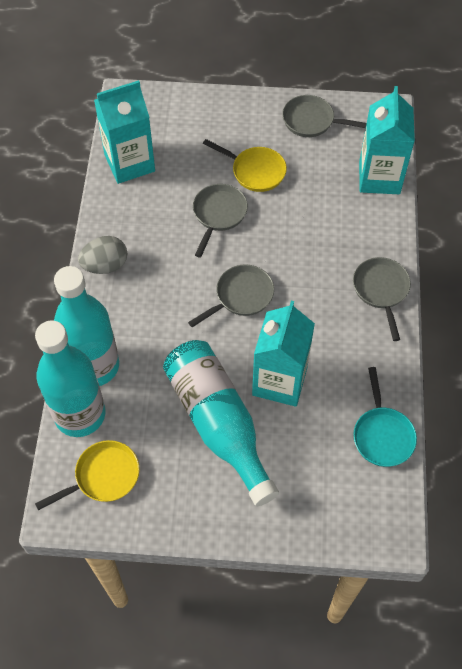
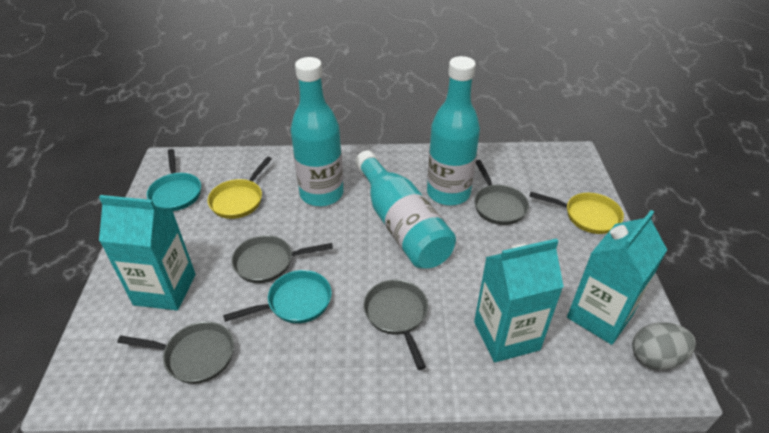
turquoise pan: [353,367,417,467] = 1 -> [147,149,201,211] [223,270,332,323] = 2

